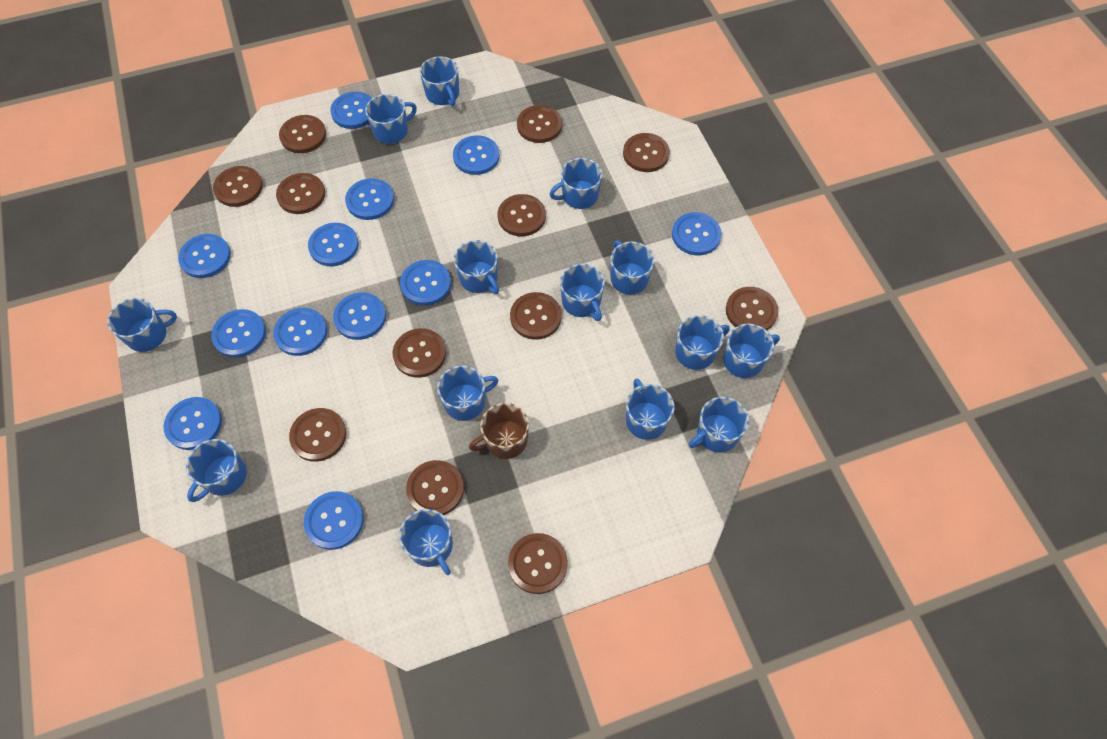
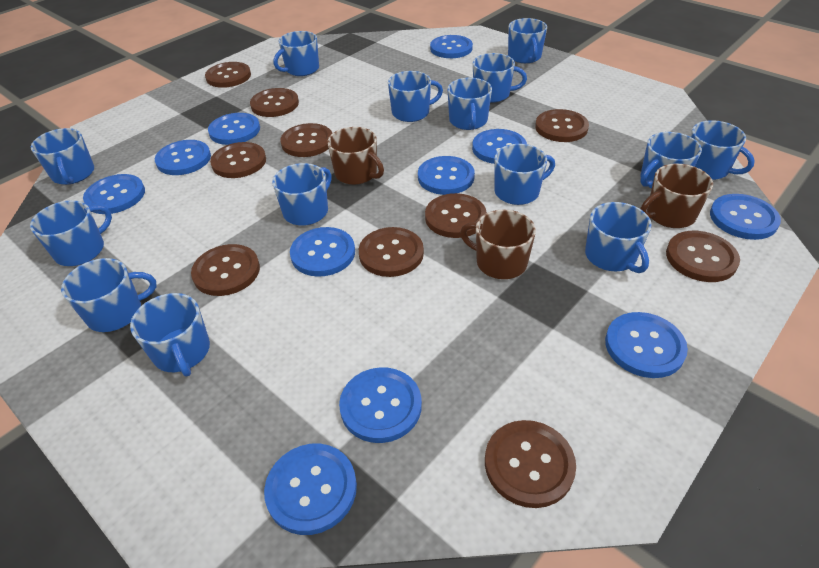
blue button: [164,397,222,450] [178,234,231,278] [211,309,266,358] [273,308,327,356] [304,491,364,550] [308,223,359,266] [330,92,372,129] [333,293,386,340] [345,178,394,220] [400,260,451,306] [453,135,500,175] [672,212,722,255] = 12 -> [83,174,145,214] [155,140,211,175] [208,113,260,145] [264,444,357,535] [290,227,355,277] [339,367,422,443] [418,156,475,195] [430,35,473,58] [472,129,527,164] [605,312,688,378] [710,194,781,240] = 11
brown button: [213,166,263,207] [276,173,325,214] [279,115,326,153] [289,408,346,462] [392,328,446,378] [406,460,464,515] [498,194,546,236] [508,533,568,594] [510,292,562,340] [517,105,562,143] [623,133,670,172] [726,287,779,330] = 12 -> [191,244,260,296] [205,62,251,88] [210,142,266,178] [250,88,299,117] [280,123,332,157] [359,227,424,277] [425,193,487,238] [485,420,576,508] [535,109,589,142] [666,231,740,282] = 10
brown mug: [469,403,529,459] = 1 -> [327,127,384,185] [460,210,536,279] [641,163,713,228] = 3

